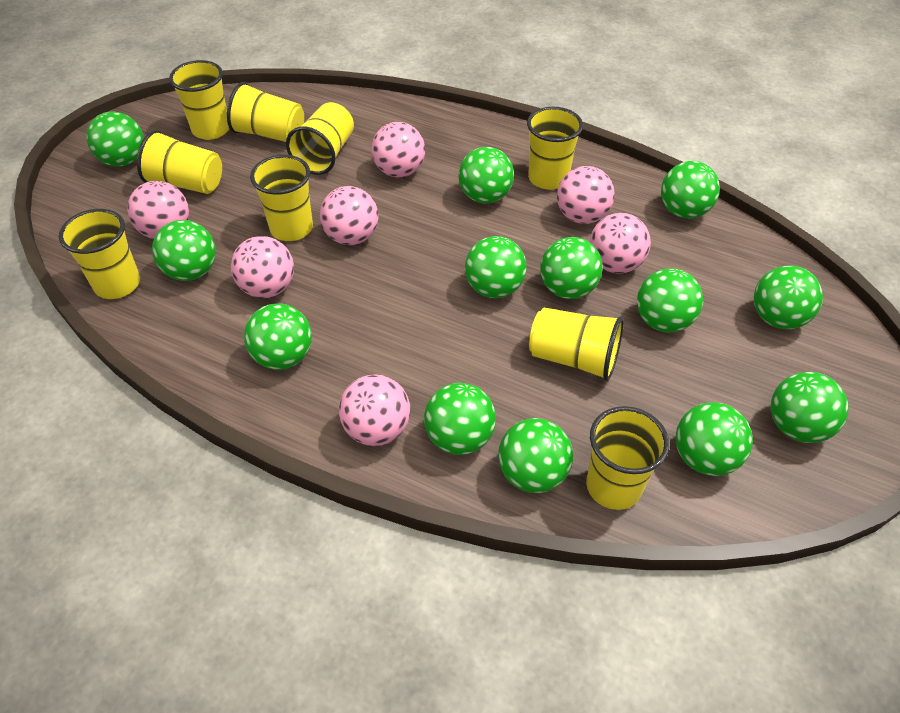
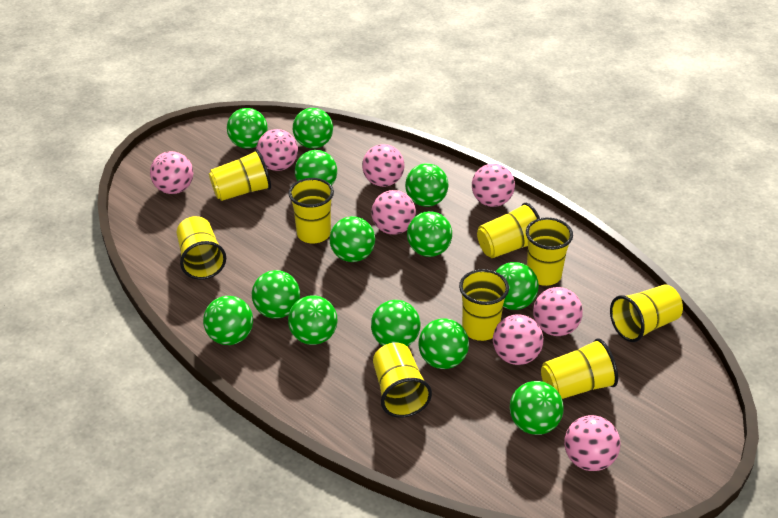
pink ball: [127,181,189,239] [231,236,294,298] [320,186,378,245] [339,375,410,446] [371,122,425,177] [557,166,615,224] [590,213,651,274] = 7 -> [150,151,193,194] [256,129,298,171] [362,144,405,187] [372,190,416,235] [472,163,515,207] [493,314,543,365] [533,287,583,336] [564,415,621,471] = 8

